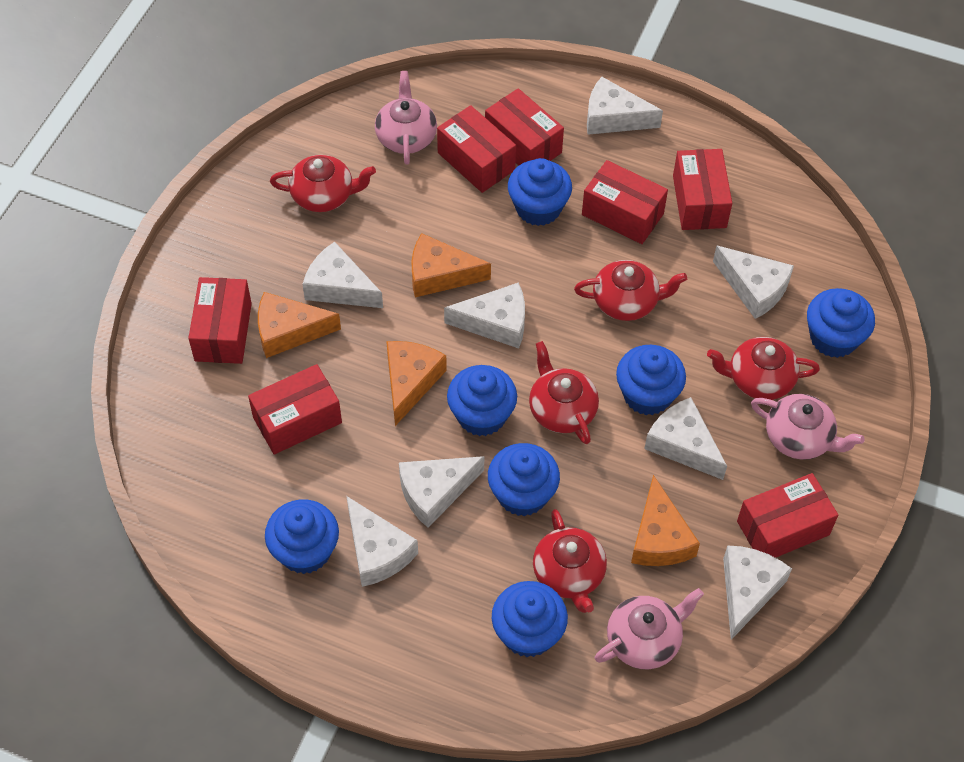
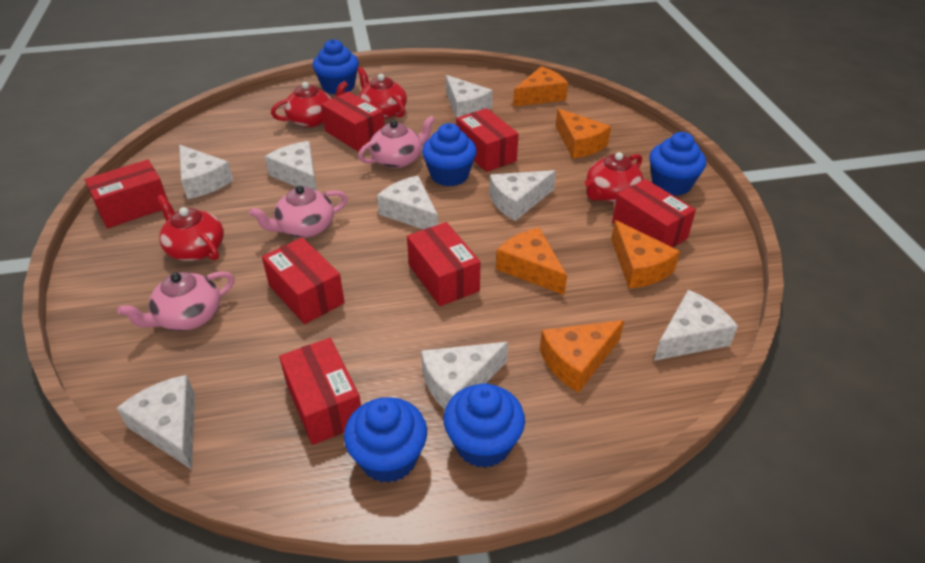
blue cupcake: [265,499,339,574] [447,365,517,436] [488,443,560,516] [492,581,568,657] [508,158,572,226] [616,345,686,415] [807,288,875,358] = 7 -> [313,39,359,94] [344,397,427,483] [422,123,477,186] [443,383,525,468] [649,132,706,196] = 5
orange cheese: [258,292,341,358] [386,341,447,426] [412,233,491,297] [631,475,700,566] = 4 -> [496,228,567,295] [513,66,568,107] [540,320,624,393] [555,108,611,159] [611,220,680,288] = 5
red teapot: [270,155,376,212] [529,341,599,444] [533,509,607,613] [574,260,687,321] [707,337,820,400] = 5 -> [157,195,224,261] [271,81,348,127] [357,67,407,119] [585,152,643,203] = 4

